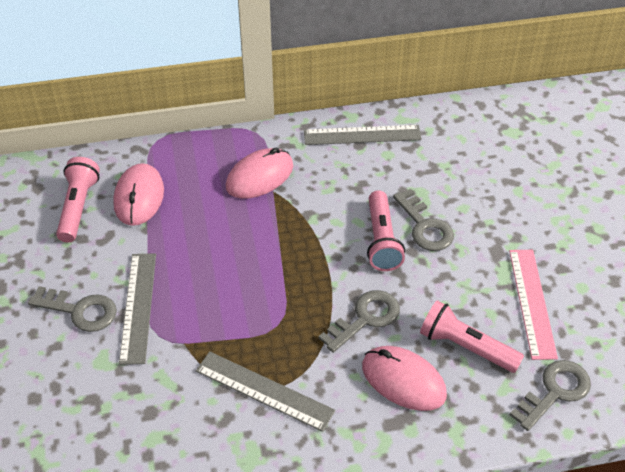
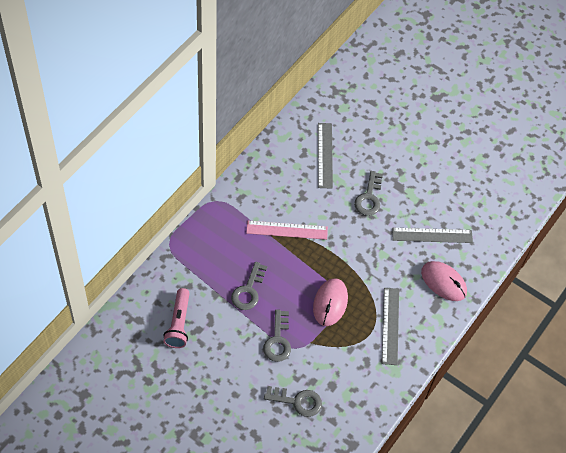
pink flashlight: [56,157,100,243] [367,190,405,271] [420,300,524,373] = 3 -> [163,288,190,348] = 1
pink mouse: [113,163,164,226] [226,148,293,199] [362,346,447,411] = 3 -> [313,278,348,326] [421,261,467,301] = 2

